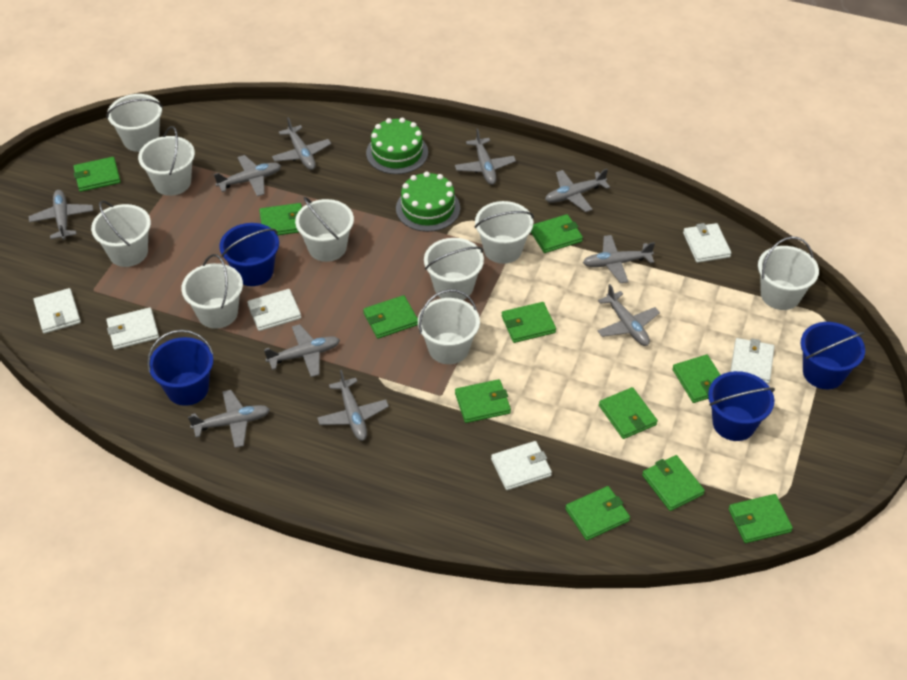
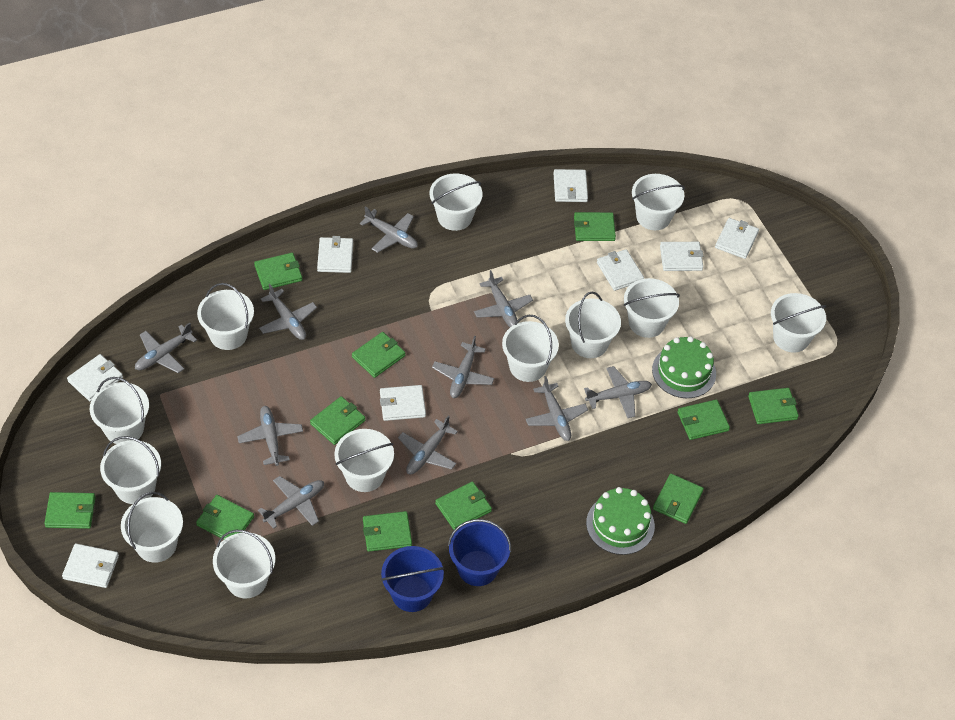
blue bucket: [147,330,213,406] [219,223,279,286] [708,371,775,441] [801,322,865,389] = 4 -> [381,546,444,612] [448,519,511,586] = 2
white bucket: [91,201,151,267] [107,94,163,152] [138,126,195,196] [181,254,243,329] [295,197,354,262] [418,289,480,364] [424,238,484,300] [475,201,534,264] [758,236,819,310] = 9 -> [90,377,149,444] [100,436,161,504] [121,492,183,563] [197,283,254,350] [213,530,275,598] [334,429,394,492] [430,173,482,231] [502,315,559,382] [565,292,621,358] [624,278,680,338] [632,174,685,230] [771,293,826,353] = 12
white wallet: [33,288,81,334] [106,307,159,350] [247,289,301,331] [491,441,552,490] [683,223,731,263] [730,338,775,384] = 6 -> [62,543,119,588] [67,354,123,402] [317,236,353,273] [380,385,426,421] [553,169,588,202] [597,249,644,291] [660,242,703,271] [715,218,759,259] = 8

